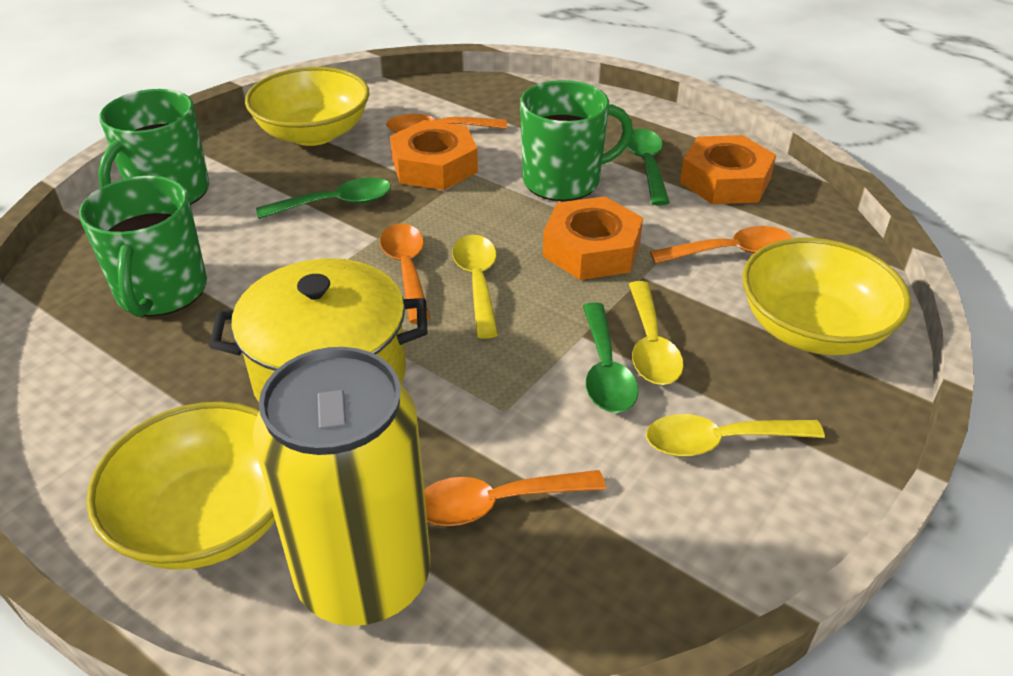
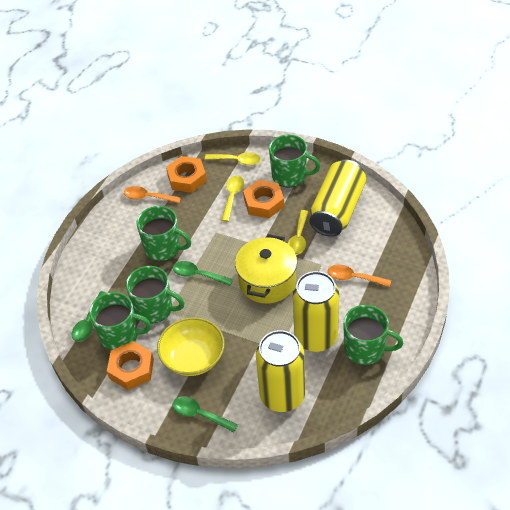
green mug: [79,176,207,317] [98,89,209,205] [520,80,633,201] = 3 -> [89,292,151,350] [126,266,184,324] [136,206,191,261] [269,135,320,188] [343,305,403,365] = 5
orange spoon: [380,224,430,323] [386,114,507,133] [424,470,606,526] [650,226,792,264] = 4 -> [124,186,181,203] [328,264,391,287] = 2
yellow bowl: [86,402,275,570] [245,67,369,146] [742,238,911,355] = 3 -> [157,317,225,376] = 1
yellow can: [253,347,430,626] = 1 -> [256,330,305,412] [293,271,339,352] [309,160,366,237] = 3

